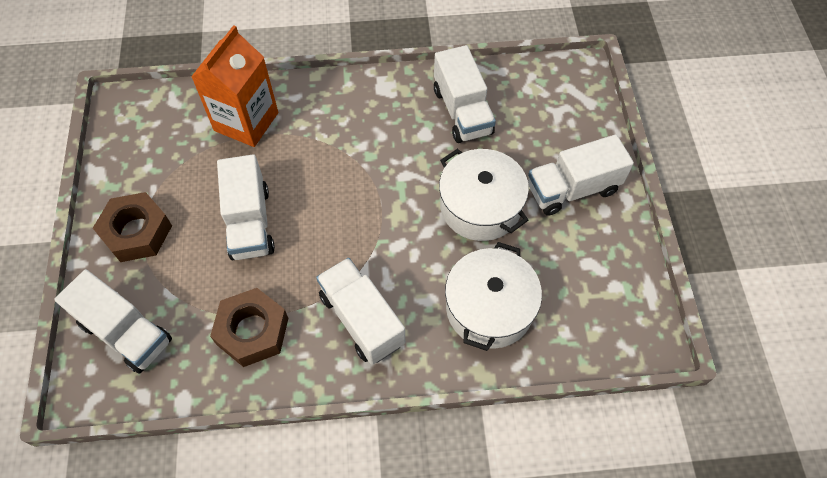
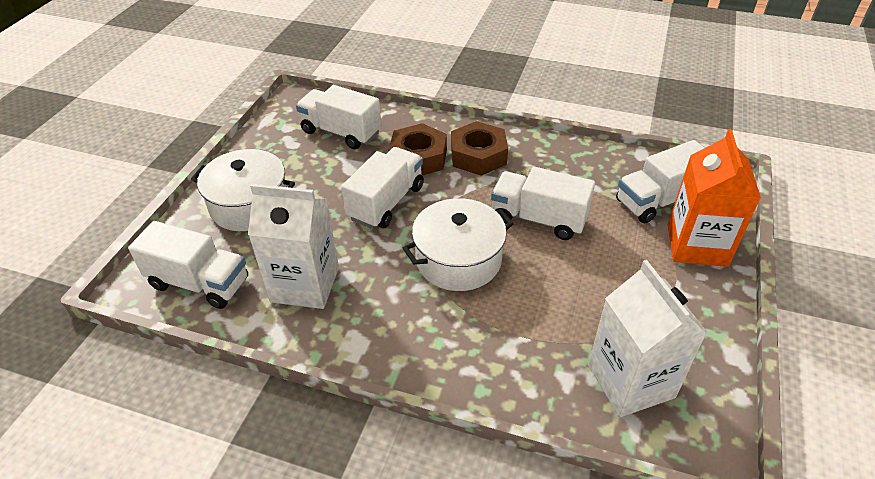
white carton: none = 0 -> [248,184,339,309] [588,260,708,417] = 2

